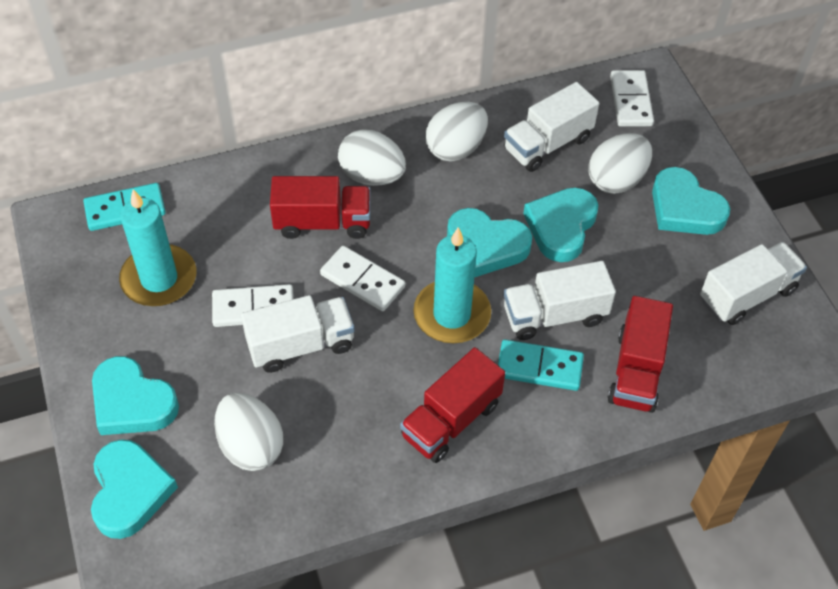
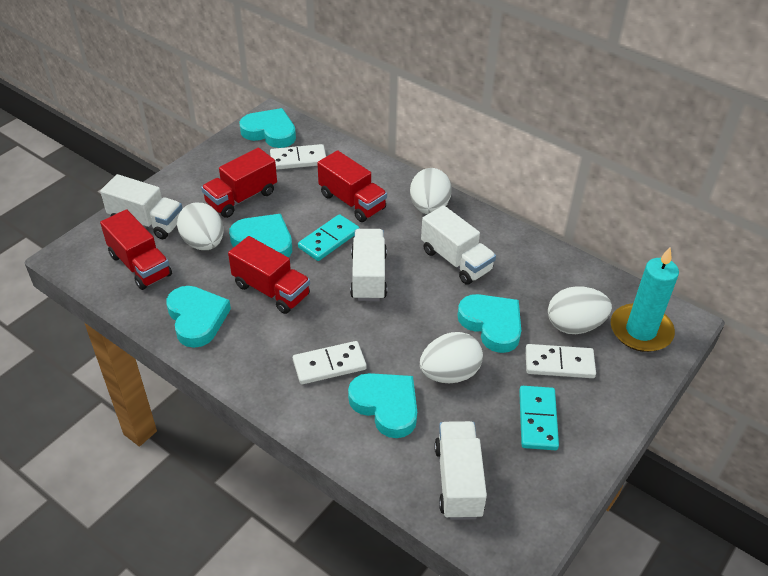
red truck: [270,176,371,239] [400,347,505,463] [607,296,673,413] = 3 -> [100,209,172,290] [201,148,277,218] [228,236,310,314] [317,150,387,222] = 4
turquoise candle: [119,189,196,306] [413,227,491,343] = 2 -> [611,247,679,352] = 1

